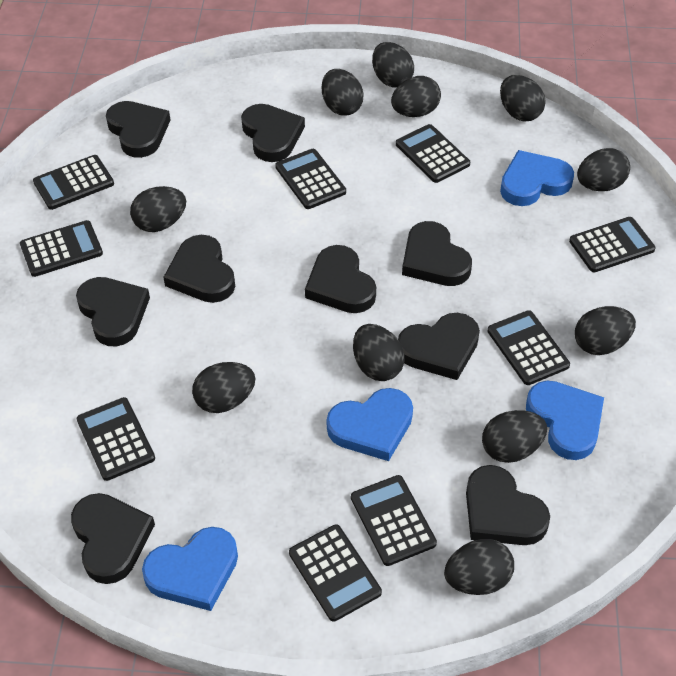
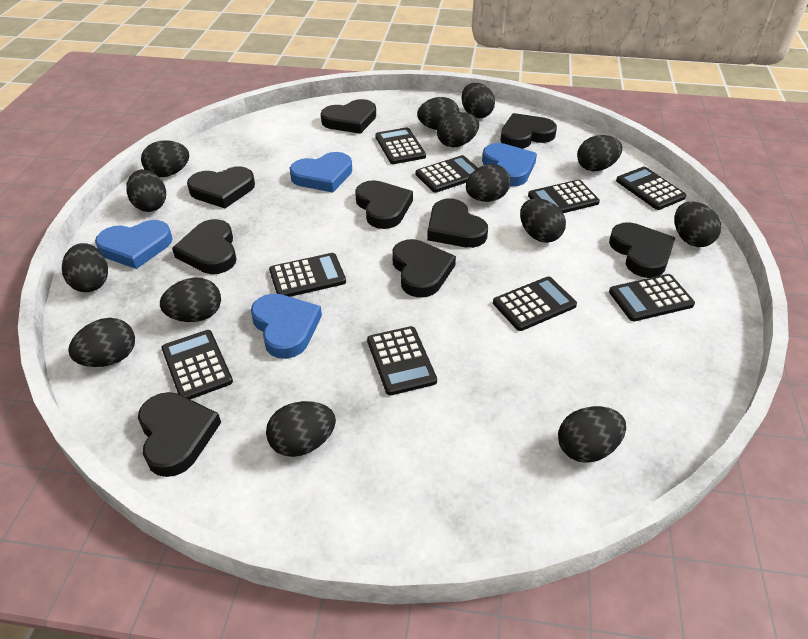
black egg: [130,186,186,232] [192,362,255,413] [322,69,364,116] [353,324,405,381] [372,42,414,88] [391,76,441,117] [444,539,514,595] [482,410,547,463] [500,75,546,121] [575,306,636,355] [577,148,630,191] = 11 -> [62,243,108,292] [68,318,135,367] [126,169,166,212] [141,140,189,177] [160,278,221,322] [266,401,336,457] [417,97,460,130] [437,112,479,147] [462,83,495,118] [466,164,511,202] [520,198,566,243] [558,406,626,463] [577,135,622,171] [674,201,721,247] = 14

